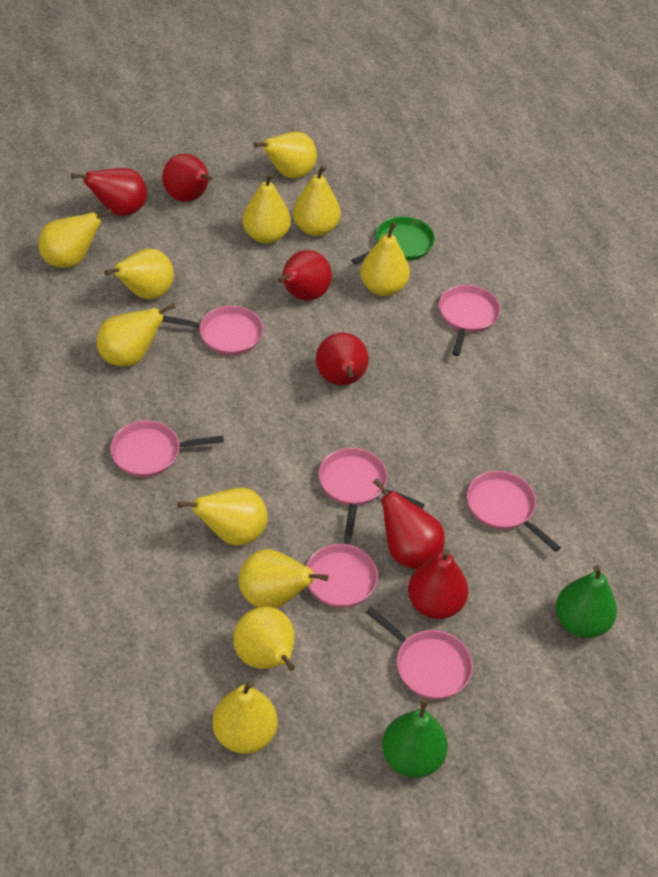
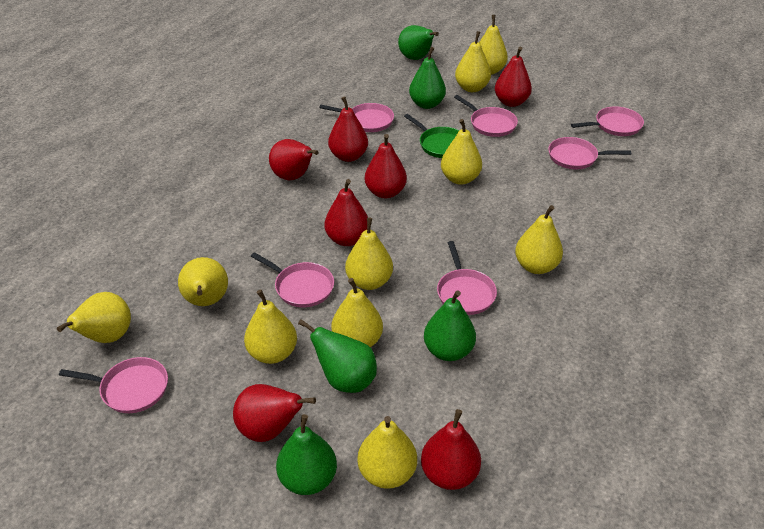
green pear: [382,698,448,778] [556,565,617,638] = 2 -> [276,414,337,495] [298,319,377,393] [398,25,439,60] [409,47,446,109] [424,290,476,361] = 5
red pear: [71,168,147,216] [162,154,213,202] [278,250,332,301] [316,333,369,385] [373,478,445,569] [408,549,468,619] = 6 -> [233,384,316,442] [269,139,319,180] [325,179,368,246] [328,96,368,162] [365,134,407,198] [421,409,481,490] [495,47,532,107] = 7
yellow pear: [38,208,112,268] [97,303,176,366] [104,249,174,299] [178,487,268,546] [212,681,278,754] [233,607,295,671] [239,549,329,608] [243,173,291,244] [254,132,317,178] [293,165,341,236] [360,222,410,296] = 11 -> [57,292,131,343] [178,257,228,306] [244,289,297,364] [331,278,383,347] [345,217,393,290] [357,416,417,489] [441,119,482,185] [455,31,491,92] [479,15,508,75] [515,205,563,274] = 10

